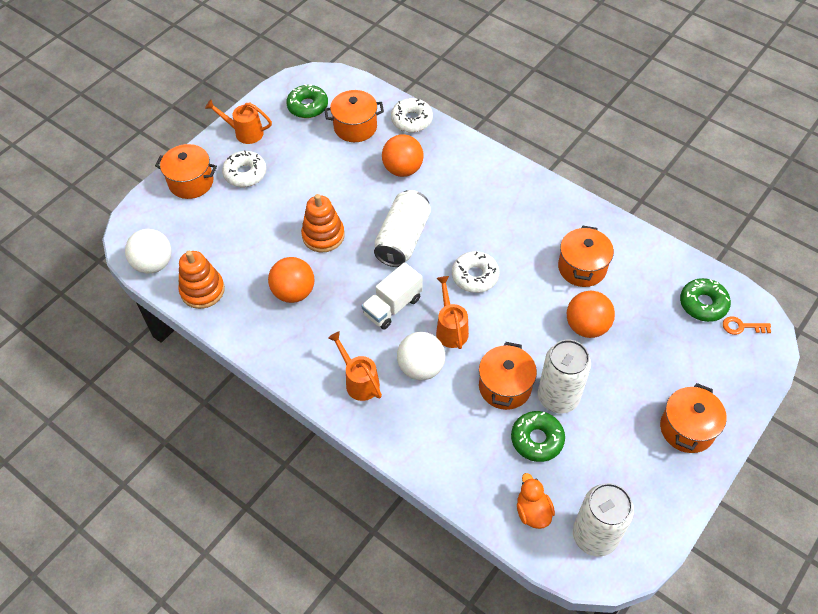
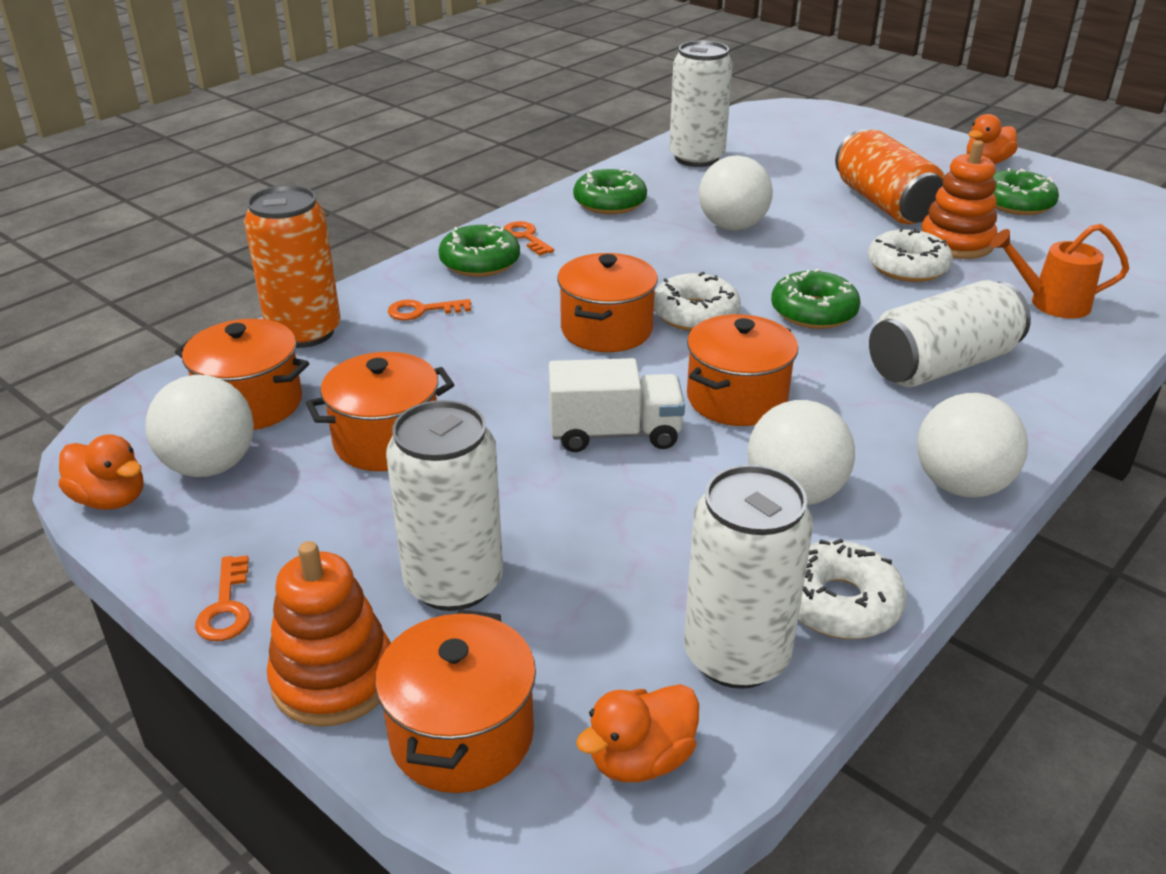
green donut: [286,84,328,118] [511,411,565,462] [680,278,731,322] = 3 -> [438,224,520,277] [573,169,647,214] [771,268,861,329] [993,168,1059,215] = 4
orange ball: [268,257,314,303] [382,134,424,177] [567,291,615,338] = 3 -> none = 0
orange can: none = 0 -> [244,185,341,348] [835,129,945,225] = 2
orange duck: [517,473,555,529] = 1 -> [59,434,144,510] [576,684,699,782] [967,114,1018,164] = 3
orange key: [723,317,771,335] = 1 -> [195,555,251,641] [388,299,471,320] [504,221,554,256] = 3
orange watering can: [205,99,272,144] [328,331,382,401] [436,276,469,349] = 3 -> [990,224,1129,318] = 1
white ball: [125,229,172,274] [397,332,445,380] = 2 -> [145,375,254,477] [699,155,773,230] [748,400,855,505] [917,393,1028,498] = 4
white can: [374,190,431,267] [538,340,591,413] [573,483,634,557] = 3 -> [386,400,503,611] [669,41,733,167] [684,465,813,689] [869,280,1031,387] = 4

